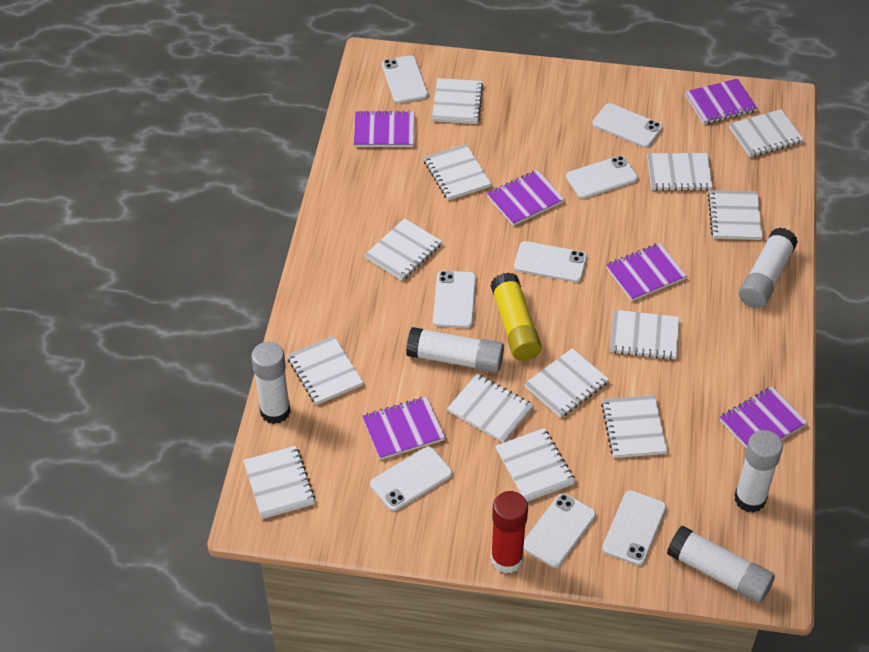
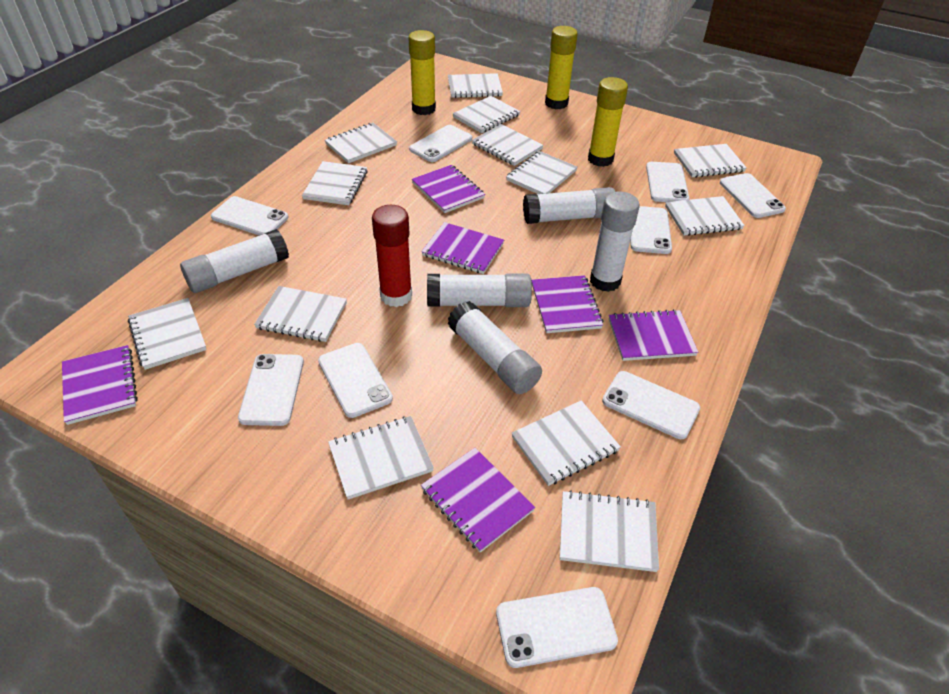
white phone: [370,447,452,511] [382,55,428,103] [433,271,476,328] [514,241,587,282] [523,493,596,568] [566,156,638,199] [593,103,663,148] [602,490,667,565] = 8 -> [211,196,288,236] [238,354,304,426] [318,343,393,418] [409,125,472,162] [496,587,618,668] [602,371,700,439] [630,206,672,254] [646,162,689,202] [720,173,786,218] = 9
yellow glue stick: [491,272,542,361] = 1 -> [408,30,436,115] [545,26,578,109] [588,77,628,167] = 3

